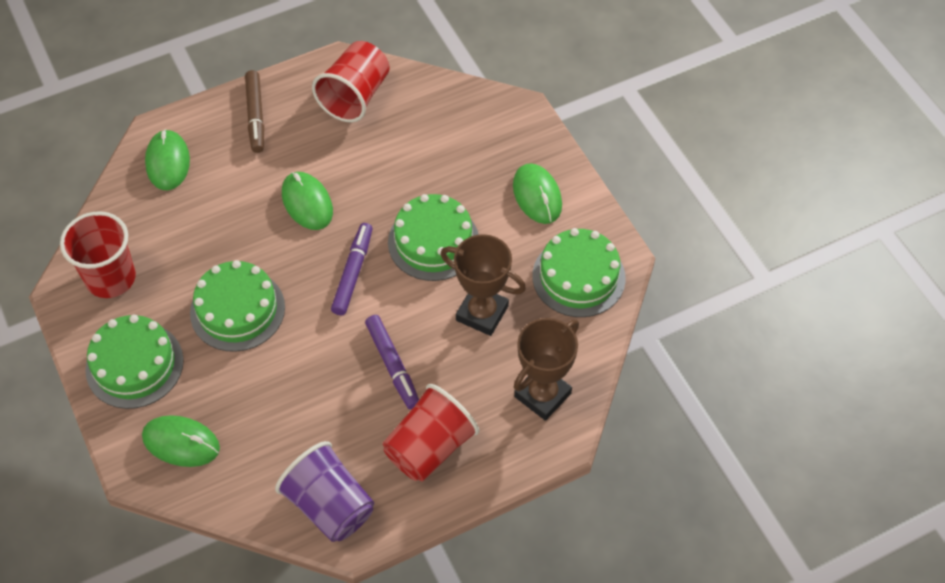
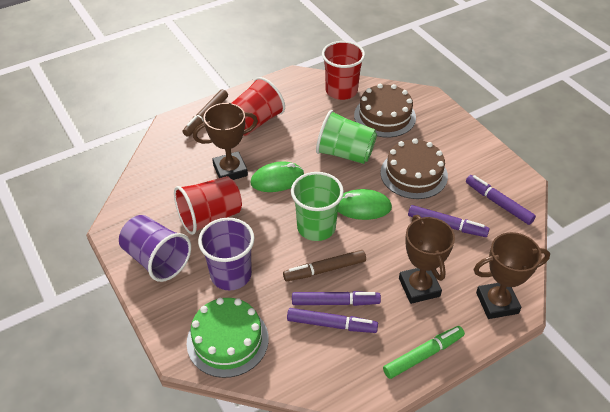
brown cake: none = 0 -> [354,84,416,138] [381,138,448,199] = 2
brown marker: [245,70,264,153] = 1 -> [183,89,228,137] [283,250,366,281] = 2
brown trophy: [440,234,526,336] [514,318,579,421] = 2 -> [193,103,258,180] [399,215,455,304] [473,232,550,319] = 3
green cake: [85,315,184,409] [190,260,285,352] [388,194,479,281] [532,228,626,317] = 4 -> [187,298,269,378] = 1
green cup: none = 0 -> [291,172,344,241] [316,110,377,164] = 2
green marker: none = 0 -> [383,326,465,379] = 1
green mouse: [142,415,220,467] [145,129,190,190] [282,172,333,230] [513,163,562,224] = 4 -> [251,161,304,192] [338,189,392,220] = 2
purple cup: [275,441,374,542] = 1 -> [119,215,191,282] [198,218,255,290] = 2
purple marker: [331,223,373,316] [365,315,419,410] = 2 -> [287,308,378,333] [292,291,381,306] [408,205,489,237] [466,175,536,225] = 4

